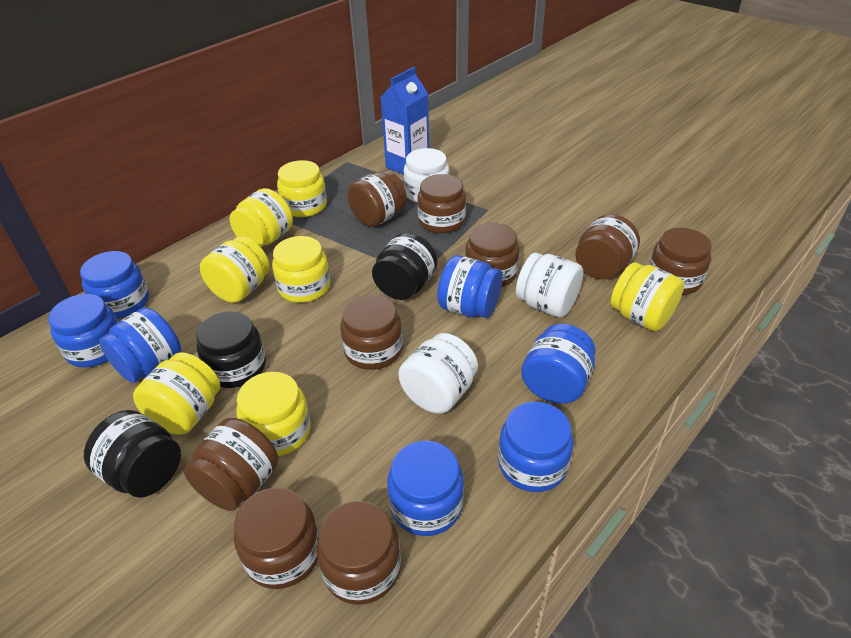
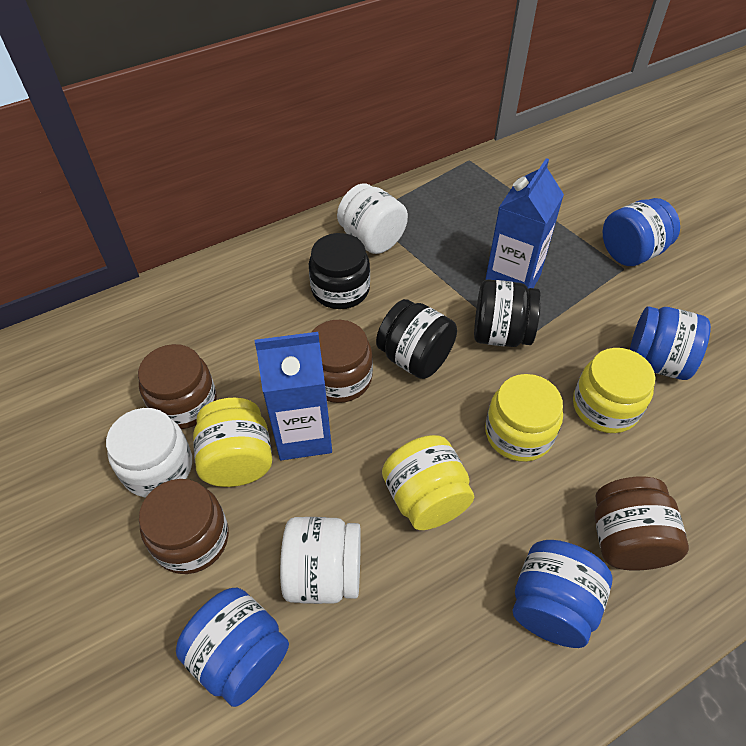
blue carton: [381,67,429,175] = 1 -> [255,332,332,460] [485,158,564,288] = 2
blue jar: [48,294,118,367] [80,251,149,319] [99,307,181,383] [387,441,464,536] [437,255,503,318] [498,402,573,492] [521,324,596,404] = 7 -> [176,587,289,707] [513,540,612,648] [603,198,680,266] [630,306,711,380] = 4
brown jar: [184,418,278,511] [234,488,319,589] [317,501,401,605] [340,295,403,370] [347,170,407,227] [417,174,466,233] [465,223,520,287] [575,214,640,279] [649,228,712,295] = 9 -> [138,344,217,429] [139,479,229,574] [312,320,373,403] [594,477,689,570] = 4
yellow jar: [133,352,220,435] [200,236,270,303] [230,188,293,247] [237,372,311,456] [272,236,330,303] [277,160,327,217] [611,262,684,331] = 7 -> [193,398,272,487] [382,435,474,530] [485,374,563,462] [573,348,655,433] = 4

